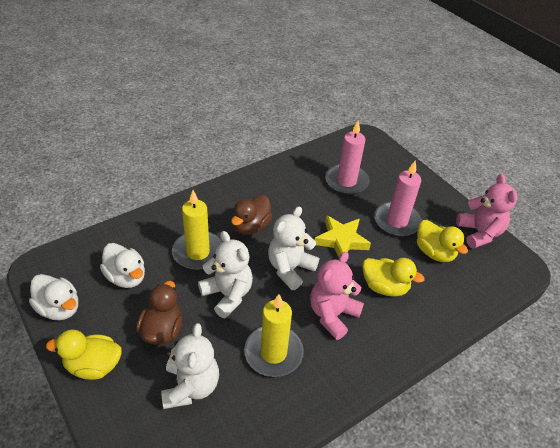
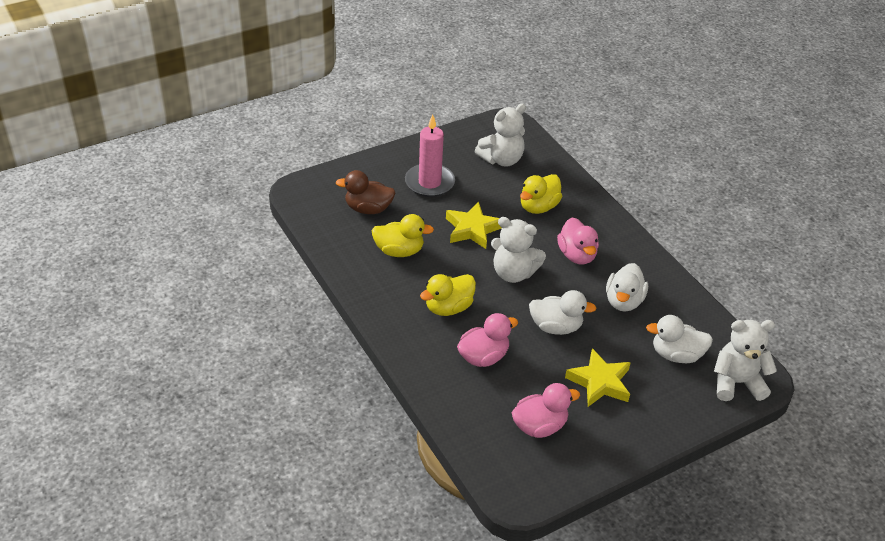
brown duck: [136,281,183,345] [231,195,273,235] = 2 -> [336,170,395,214] = 1
pink candle: [325,121,369,195] [374,160,422,237] = 2 -> [405,114,455,197] = 1
pink duck: none = 0 -> [457,313,518,367] [511,383,580,438] [557,218,599,264] = 3
pink teddy bear: [310,252,364,340] [456,174,517,249] = 2 -> none = 0
white duck: [29,274,78,320] [100,243,145,288] = 2 -> [529,290,597,335] [606,263,648,311] [646,315,713,363] = 3
yellow candle: [172,190,222,270] [244,294,304,377] = 2 -> none = 0
yellow star: [315,215,371,257] = 1 -> [446,202,502,249] [565,348,631,407] = 2

